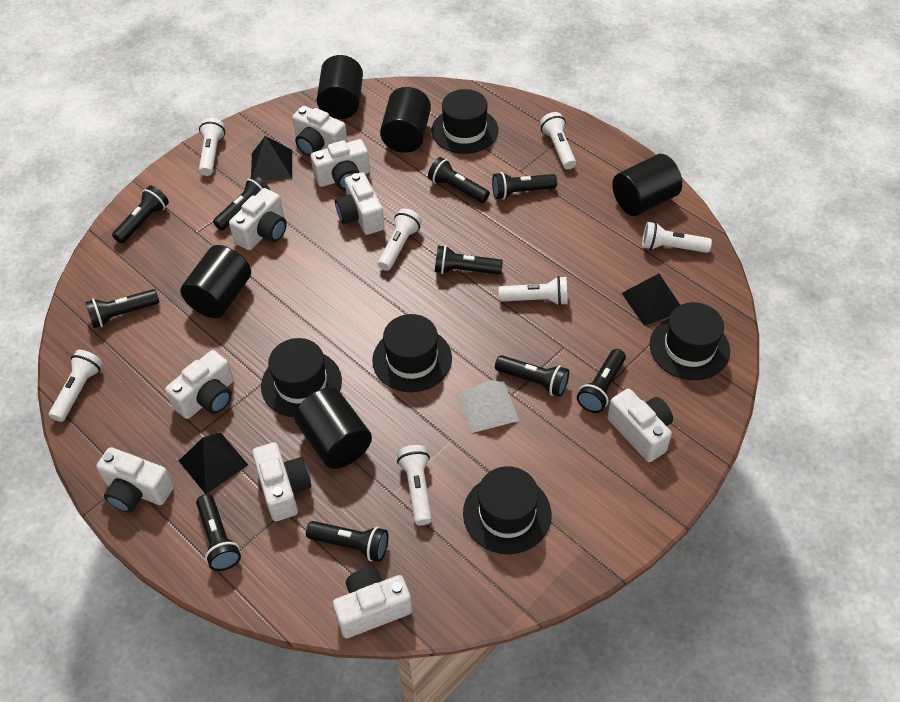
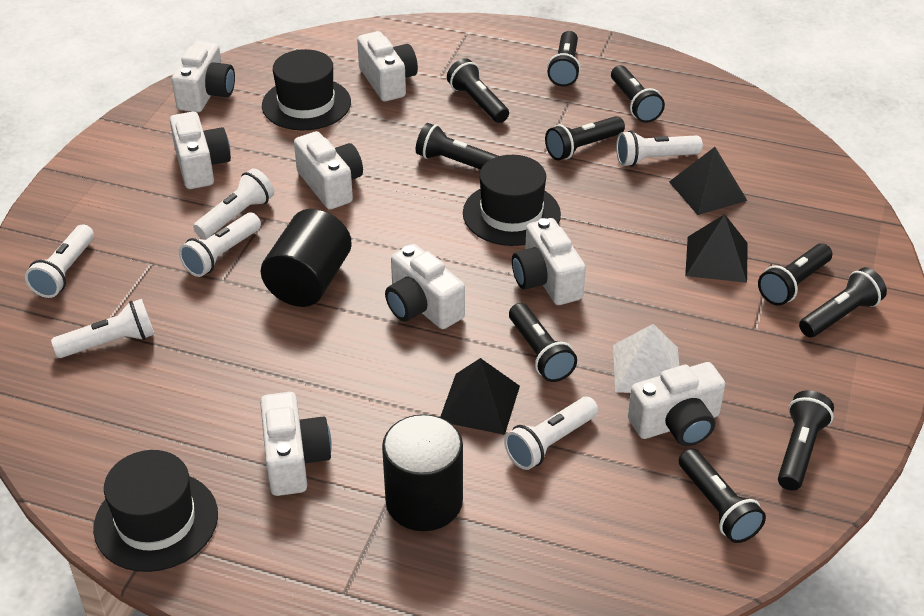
black cylinder: [180,245,251,318] [294,387,372,469] [317,55,363,119] [380,87,431,153] [612,154,682,216] = 5 -> [261,209,352,307] [382,414,463,531] = 2
black hat: [261,338,342,418] [372,314,452,392] [431,89,498,154] [463,466,551,554] [650,302,730,380] = 5 -> [93,450,218,572] [262,49,351,130] [463,155,561,246] = 3
white camera: [96,447,174,513] [165,350,234,419] [229,188,287,250] [252,442,311,521] [292,106,348,156] [311,139,370,190] [333,567,412,638] [335,172,385,235] [607,389,673,462] = 9 -> [170,112,231,189] [172,41,235,112] [260,392,332,496] [294,131,363,210] [357,31,418,101] [385,244,465,329] [512,218,586,305] [628,362,725,446] = 8
white flashlight: [49,350,103,422] [199,118,225,176] [378,208,422,271] [397,445,432,526] [499,276,568,306] [540,112,576,169] [642,222,712,253] = 7 -> [25,225,94,298] [51,299,155,358] [179,213,261,277] [193,168,274,239] [504,397,598,470] [616,130,703,167] = 6

